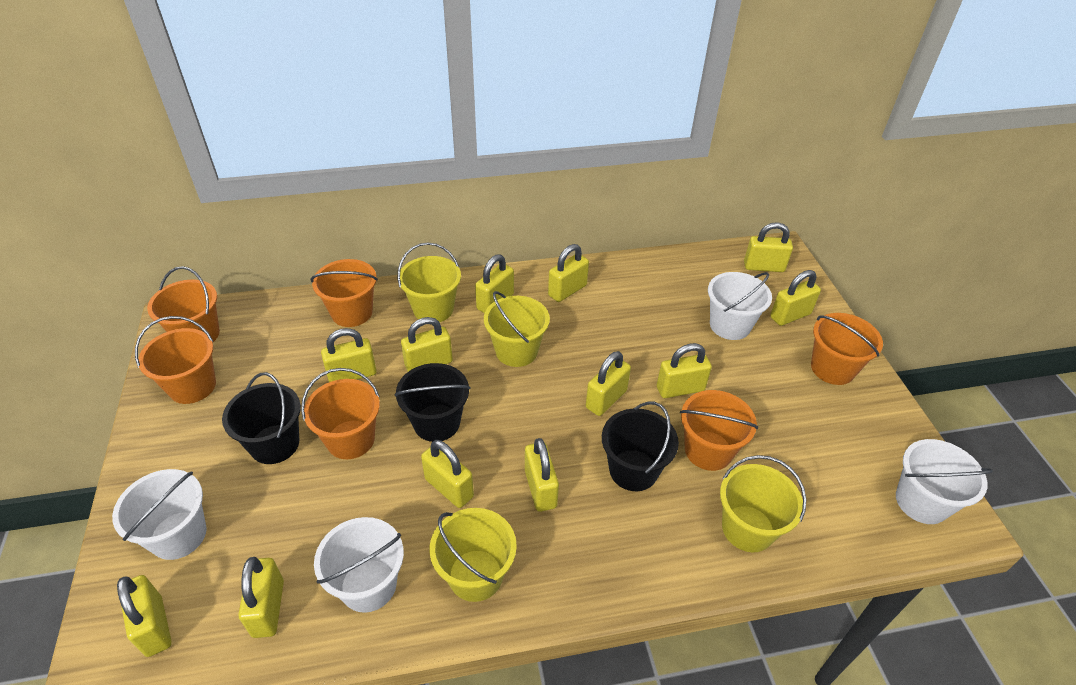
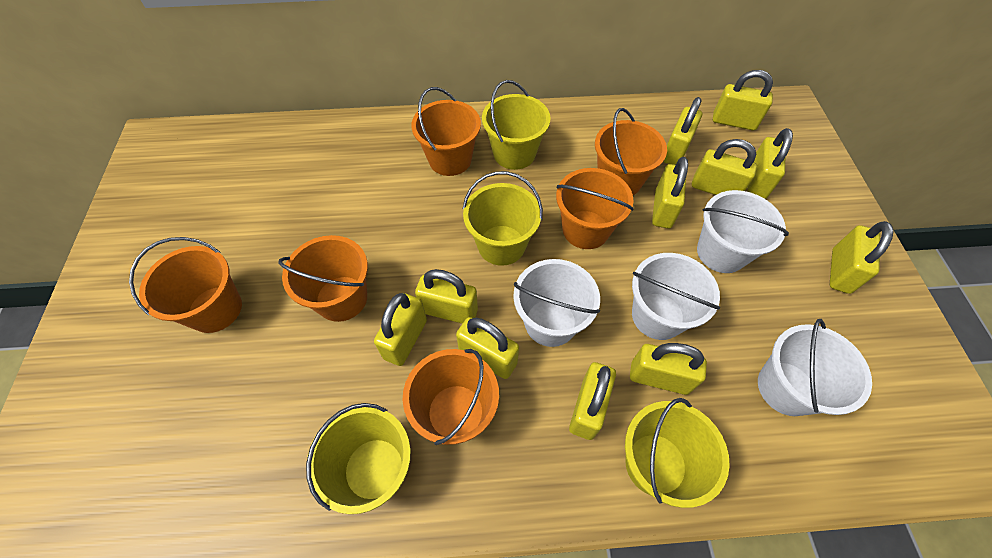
black bucket: [222,372,301,464] [395,363,470,442] [602,402,679,491] = 3 -> none = 0
yellow padlock: [117,575,172,657] [238,557,284,638] [321,328,377,382] [401,317,453,372] [421,440,474,508] [475,254,514,313] [525,438,559,512] [548,244,589,302] [586,351,631,416] [657,343,712,398] [744,222,793,272] [770,270,821,326] = 12 -> [374,293,427,366] [415,269,478,324] [456,317,519,379] [569,362,616,440] [630,343,707,395] [652,157,688,229] [663,97,702,165] [692,139,757,195] [713,70,773,131] [747,128,793,199] [830,221,894,294] = 11

